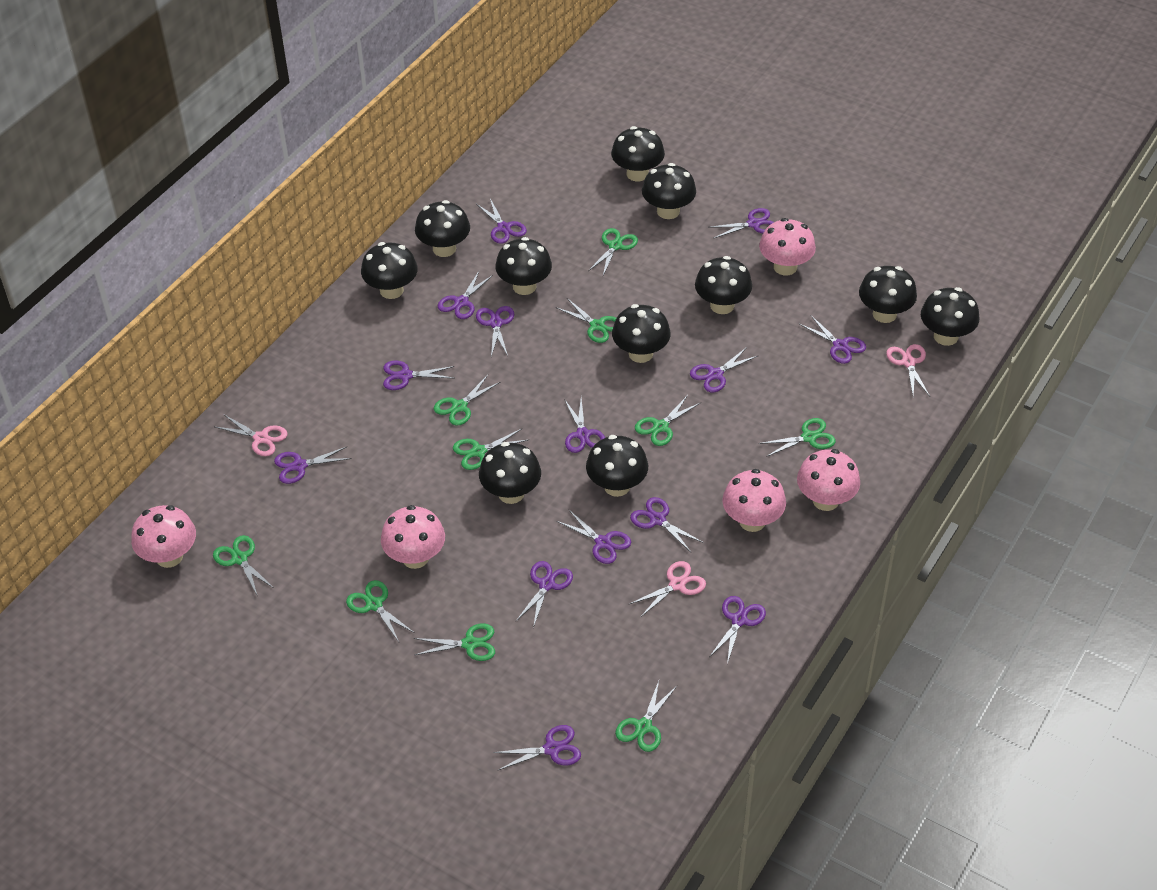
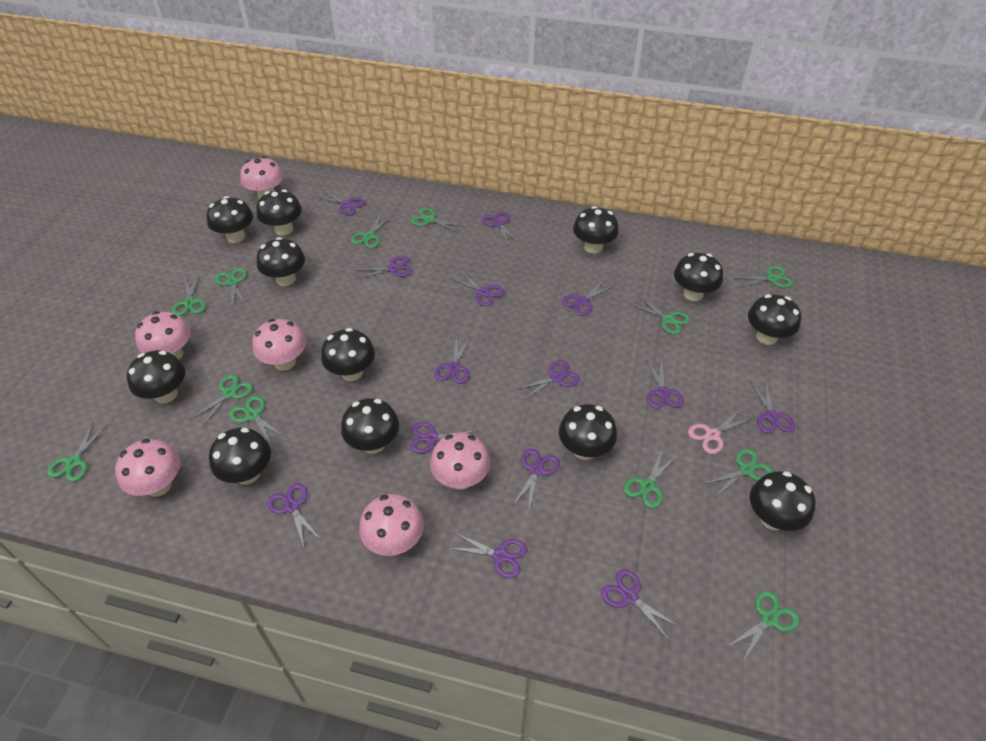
black mushroom: [361,242,418,299] [415,200,470,257] [479,442,541,504] [495,237,552,295] [586,435,648,497] [611,126,665,181] [612,304,671,363] [642,163,696,219] [695,256,752,314] [859,266,917,323] [921,287,980,346] = 11 -> [127,350,185,404] [207,196,253,243] [209,428,271,484] [256,189,302,235] [257,237,305,286] [321,328,375,381] [341,398,399,454] [559,404,617,460] [573,206,619,254] [674,253,723,301] [748,294,801,345] [750,471,816,531] = 12
green scissors: [213,535,274,597] [346,580,415,642] [414,623,495,661] [434,375,500,426] [453,429,528,470] [556,298,616,343] [588,228,638,275] [615,681,677,752] [635,395,700,446] [759,418,836,457] = 10 -> [47,422,108,482] [172,274,206,316] [190,374,253,427] [215,268,247,308] [229,395,286,446] [351,214,392,248] [411,208,462,233] [623,449,677,508] [630,296,690,335] [705,449,773,496] [727,591,799,661] [736,266,793,288] = 12
pink mushroom: [131,505,196,568] [381,505,445,569] [722,469,786,532] [759,218,816,275] [797,449,860,511] = 5 -> [115,439,180,497] [135,311,191,359] [240,156,284,199] [252,319,306,371] [359,494,424,556] [430,433,490,490] = 6
pink scissors: [215,415,288,456] [629,561,706,617] [886,344,930,396] = 3 -> [688,409,751,454] = 1

